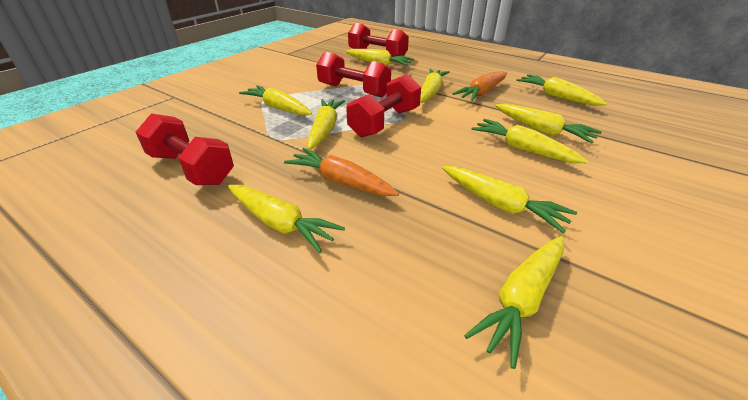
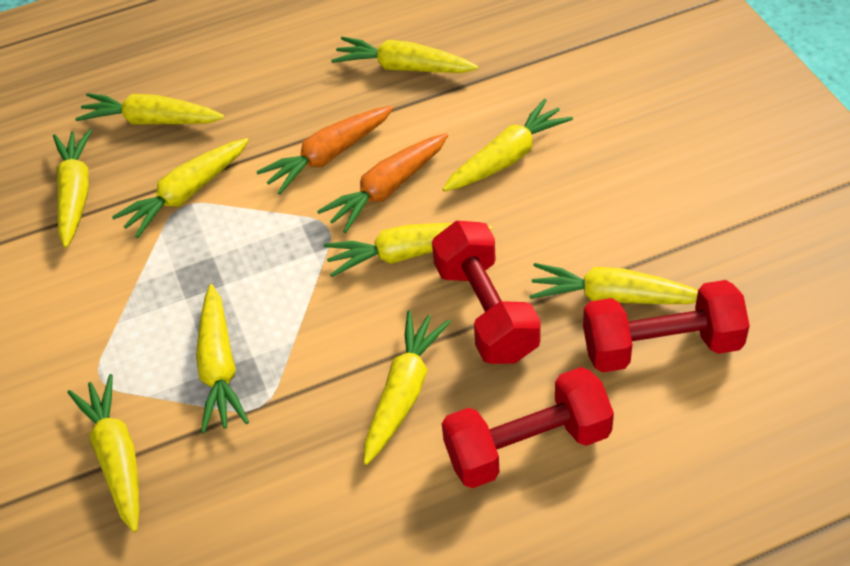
red dumbbell: [136,113,234,185] [316,52,391,97] [346,74,421,137] [348,23,409,57] = 4 -> [432,221,541,364] [442,367,614,488] [583,280,750,372] = 3

